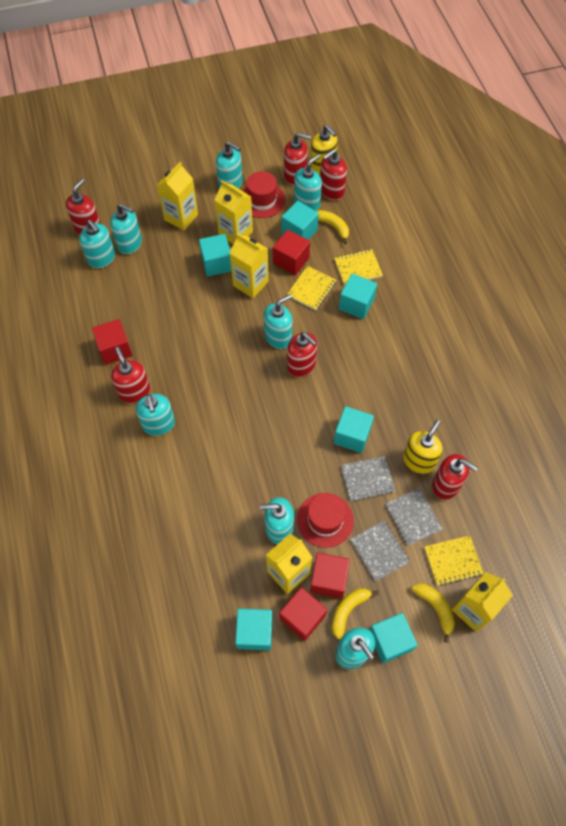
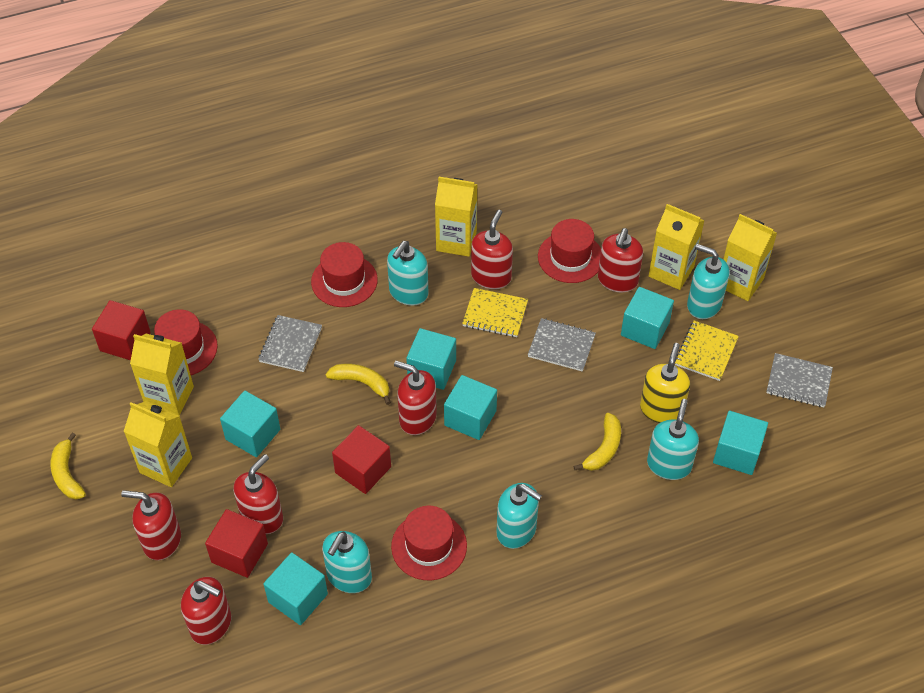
red cube: [92,319,133,365] [273,230,310,275] [279,587,327,641] [310,553,350,599] = 4 -> [92,300,151,360] [205,509,268,578] [332,425,391,494] = 3
red hat: [243,171,285,218] [297,493,354,548] = 2 -> [154,309,218,375] [311,242,378,307] [391,506,467,580] [538,219,601,283] = 4
turquoise soap dispenser: [79,220,115,268] [110,204,142,254] [136,394,175,436] [216,141,243,189] [260,497,294,544] [264,294,292,349] [294,154,322,211] [335,628,375,669] = 8 -> [322,531,372,593] [387,241,429,306] [496,483,542,549] [647,399,699,480] [687,244,729,319] = 5
yellow notebook: [287,266,336,310] [334,249,383,286] [424,536,484,586] = 3 -> [462,288,528,337] [675,320,739,381] = 2
yellow soap dispenser: [310,125,338,175] [403,420,443,474] = 2 -> [640,343,690,423] = 1

